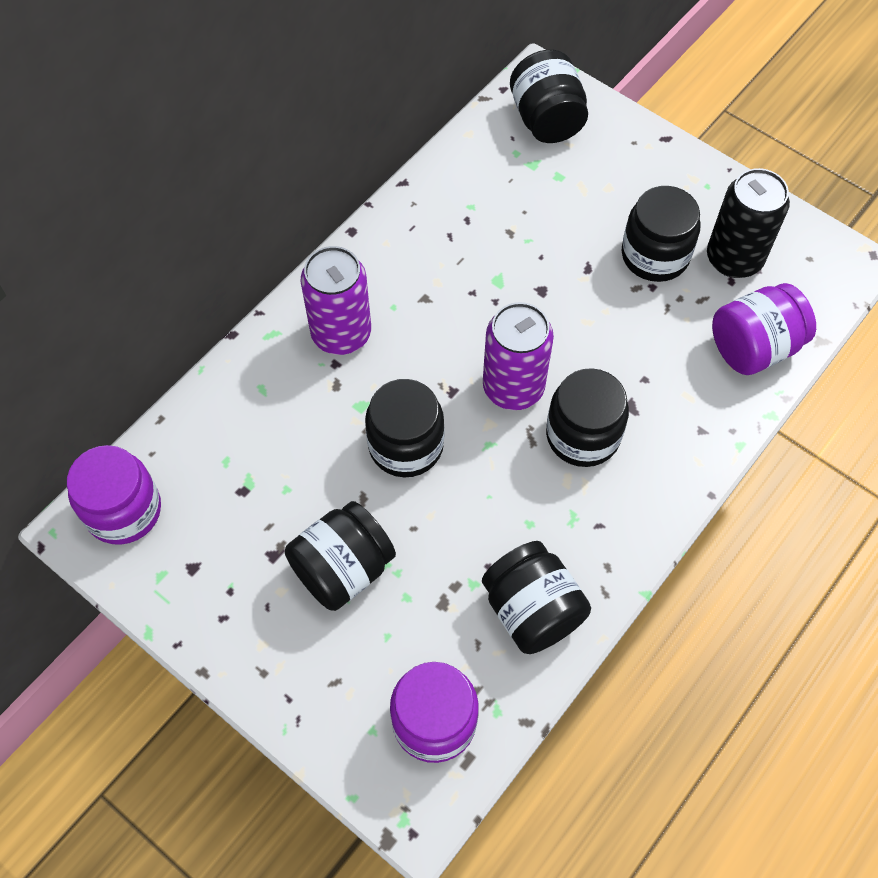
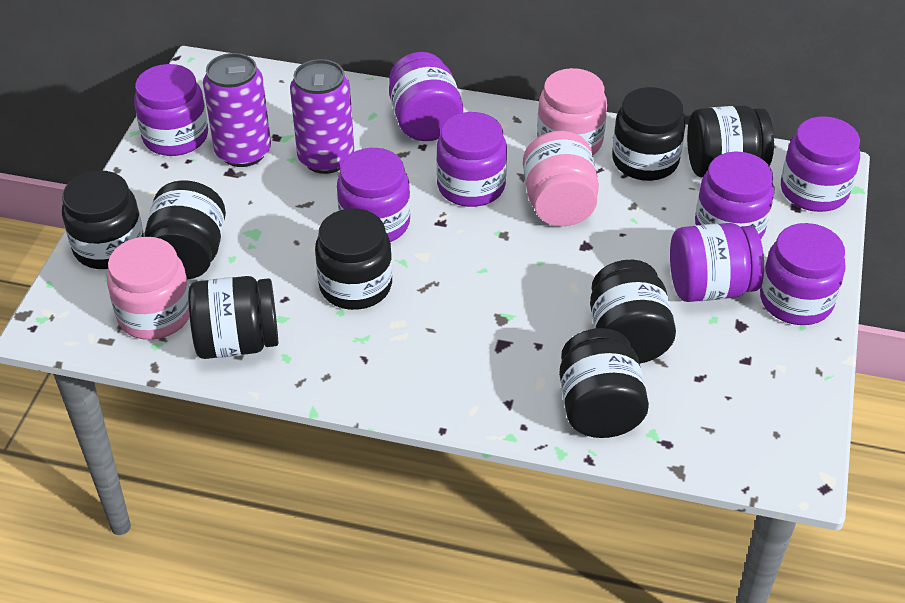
black can: [707,168,790,278] = 1 -> none = 0
black jar: [285,501,396,611] [365,379,444,477] [482,541,591,654] [510,50,588,143] [546,368,629,467] [622,186,701,282] = 6 -> [62,171,144,269] [144,180,226,280] [188,276,278,359] [315,209,392,310] [559,328,649,438] [590,260,676,363] [612,87,685,181] [687,105,774,178] = 8
pink jar: none = 0 -> [107,237,190,340] [523,131,599,226] [537,68,607,155] = 3
purple jar: [67,445,161,545] [390,662,479,763] [712,283,816,375] = 3 -> [134,64,208,156] [337,148,411,242] [389,52,463,141] [436,112,507,207] [670,223,764,302] [695,152,774,239] [760,223,846,325] [781,116,860,212] = 8

